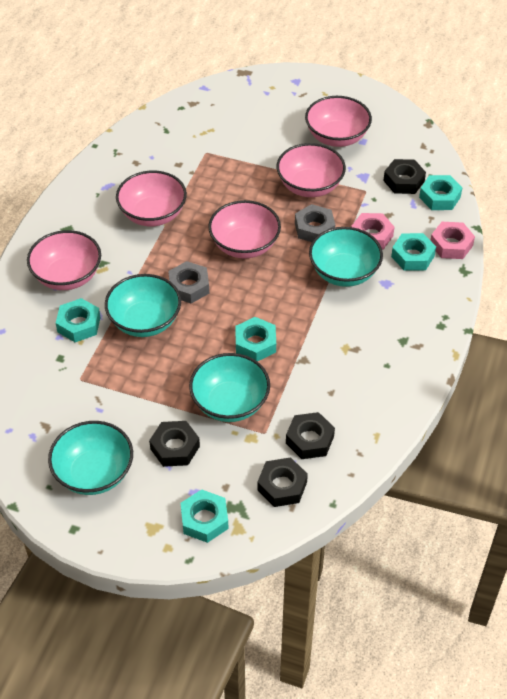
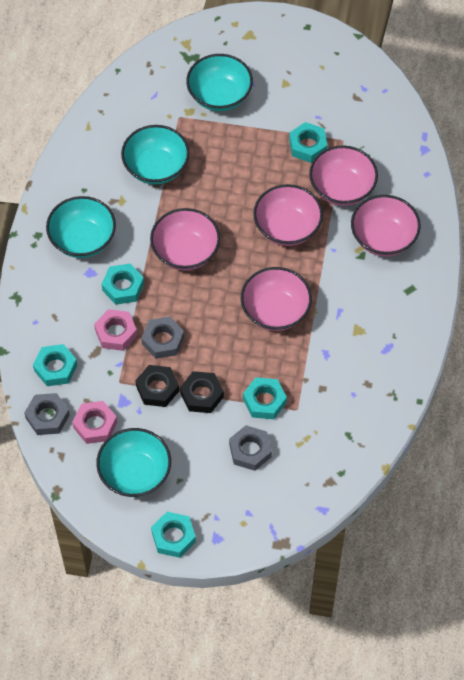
black nut: [149,421,200,467] [257,457,308,507] [286,412,335,459] [383,159,426,194] = 4 -> [135,365,179,407] [180,371,224,413] = 2
grey nut: [168,261,209,304] [295,204,335,242] = 2 -> [24,393,70,435] [141,317,184,359] [229,425,272,471] = 3

